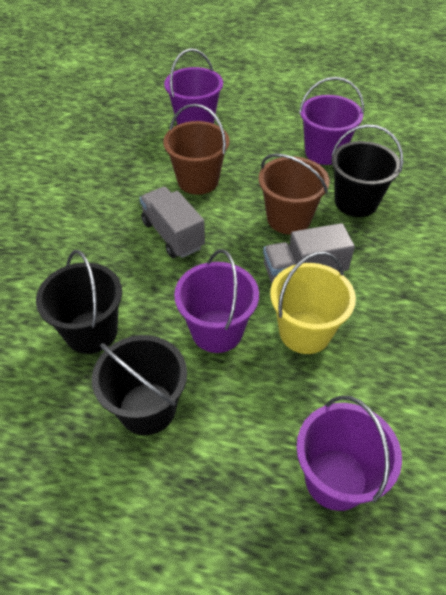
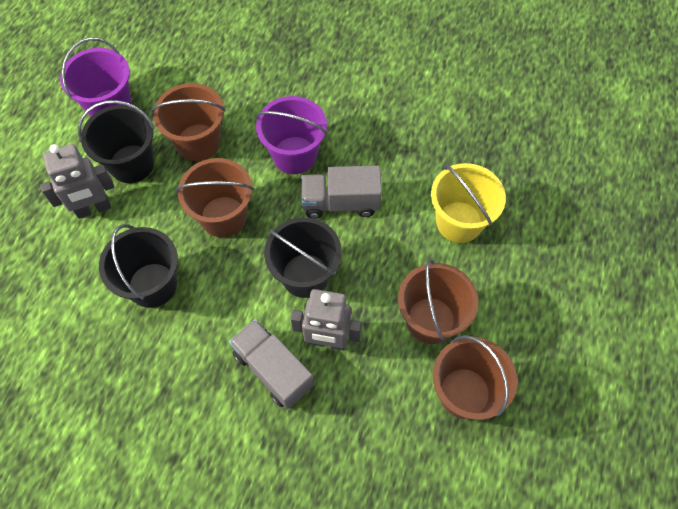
brown bucket: [163,104,229,195] [259,154,330,234] = 2 -> [151,83,225,161] [176,158,254,237] [398,259,478,344] [433,335,517,420] = 4
grey robot: none = 0 -> [40,144,114,219] [290,289,362,350] = 2
purple bucket: [164,49,223,125] [174,249,259,353] [296,395,402,511] [299,77,364,165] = 4 -> [60,38,132,117] [255,96,327,174] = 2

